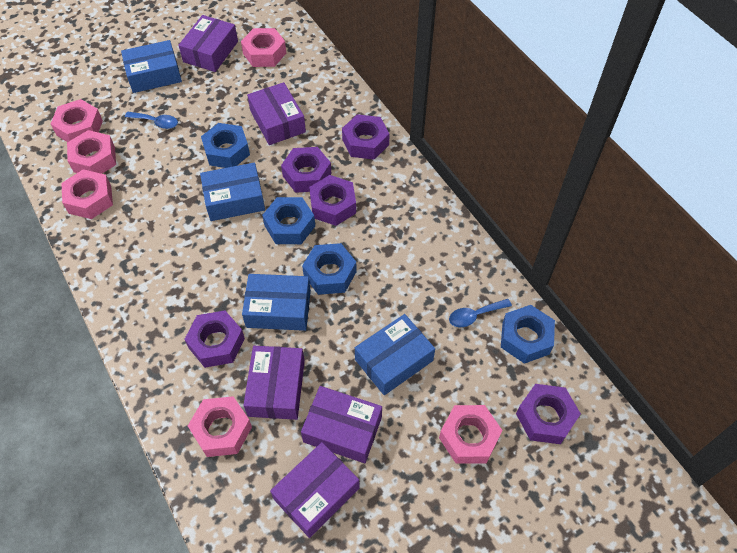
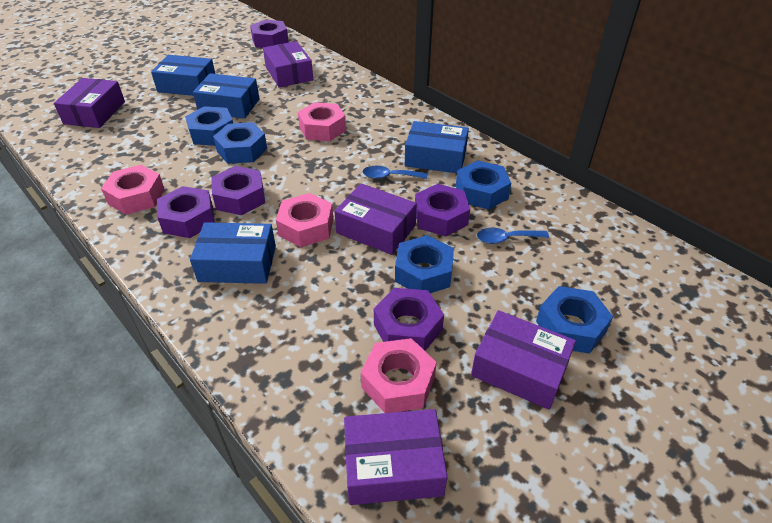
blue nut: [201,123,250,168] [262,197,315,244] [302,243,357,295] [501,305,555,364] = 4 -> [185,106,233,146] [213,122,267,164] [395,235,454,293] [456,160,511,210] [536,286,613,354] = 5
pink nut: [51,99,103,142] [61,169,113,219] [67,130,116,174] [188,396,252,457] [241,28,286,67] [439,405,502,464] = 6 -> [101,165,165,215] [276,193,333,247] [298,102,346,141] [361,338,437,413] = 4

